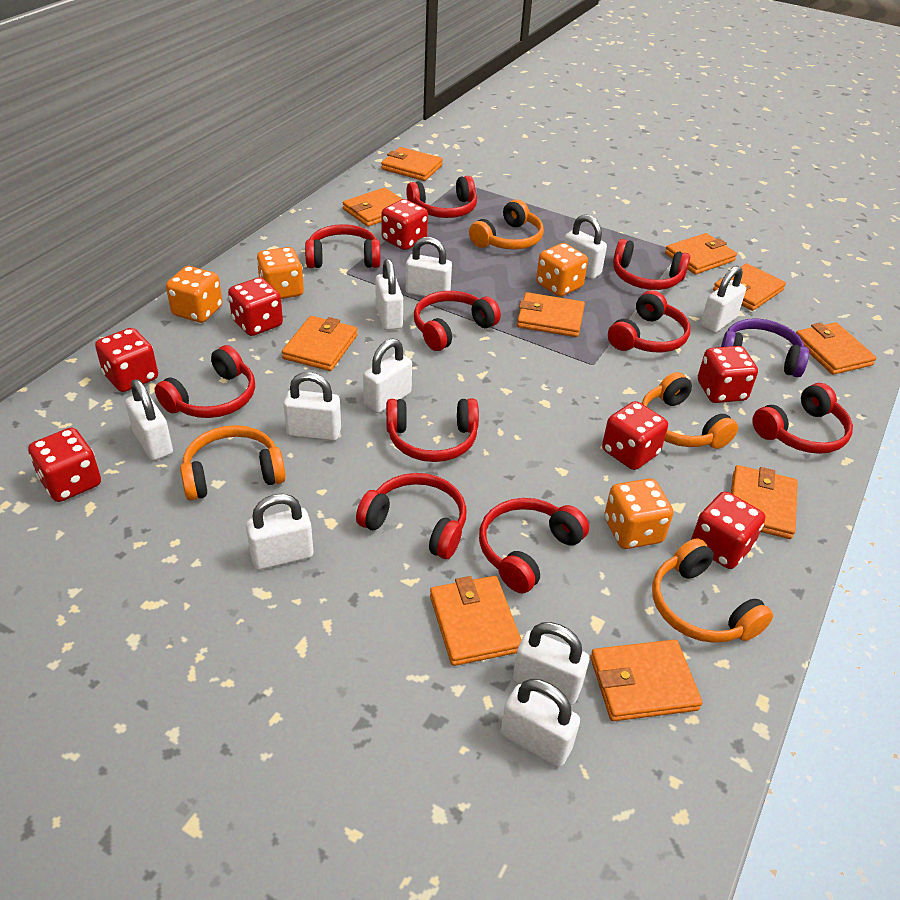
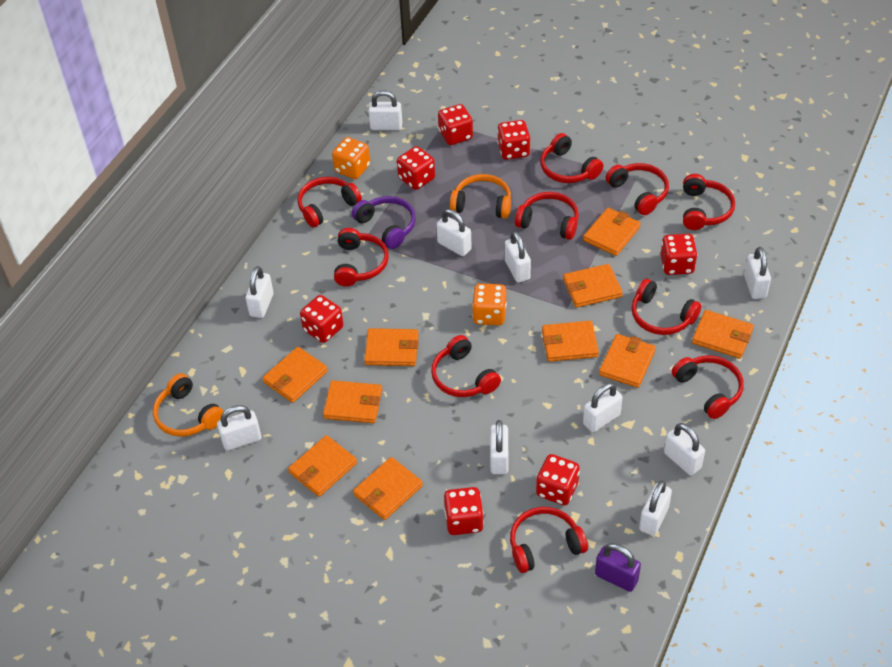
orange dice: [166,266,223,323] [257,247,304,299] [536,243,588,297] [604,478,673,549] = 4 -> [332,137,370,179] [472,283,507,325] = 2
orange headphones: [180,425,286,500] [469,200,544,249] [641,372,738,449] [652,538,773,643] = 4 -> [153,373,224,437] [450,174,511,219] = 2
purple padlock: none = 0 -> [595,543,641,592] = 1

